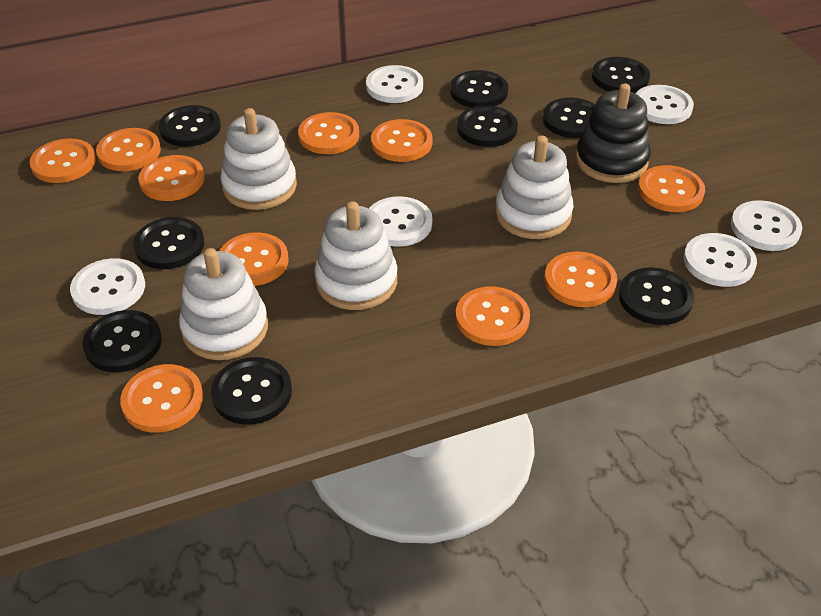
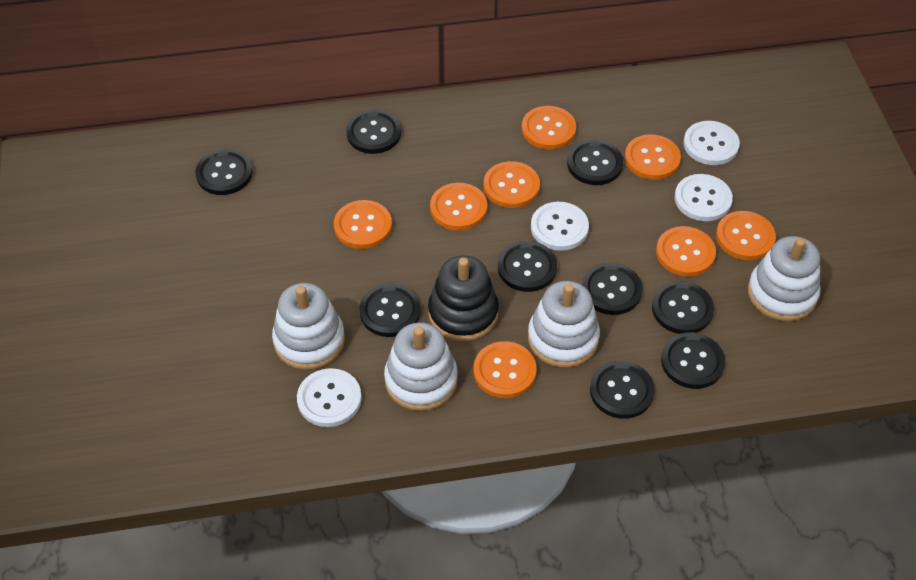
orange button: [29,138,96,183] [96,128,161,171] [120,364,203,433] [138,155,205,201] [220,232,289,286] [298,112,359,154] [371,119,433,162] [456,286,530,346] [544,251,617,307] [638,165,705,212] = 10 -> [334,200,392,249] [430,183,487,231] [473,341,537,398] [484,161,540,208] [522,106,576,150] [625,135,681,180] [656,226,716,277] [716,211,776,260] = 8
white button: [70,258,145,315] [366,65,423,103] [369,196,432,247] [635,85,694,124] [684,233,757,287] [731,200,802,251] = 6 -> [297,368,362,427] [531,202,589,251] [674,174,733,221] [683,121,740,165] = 4

